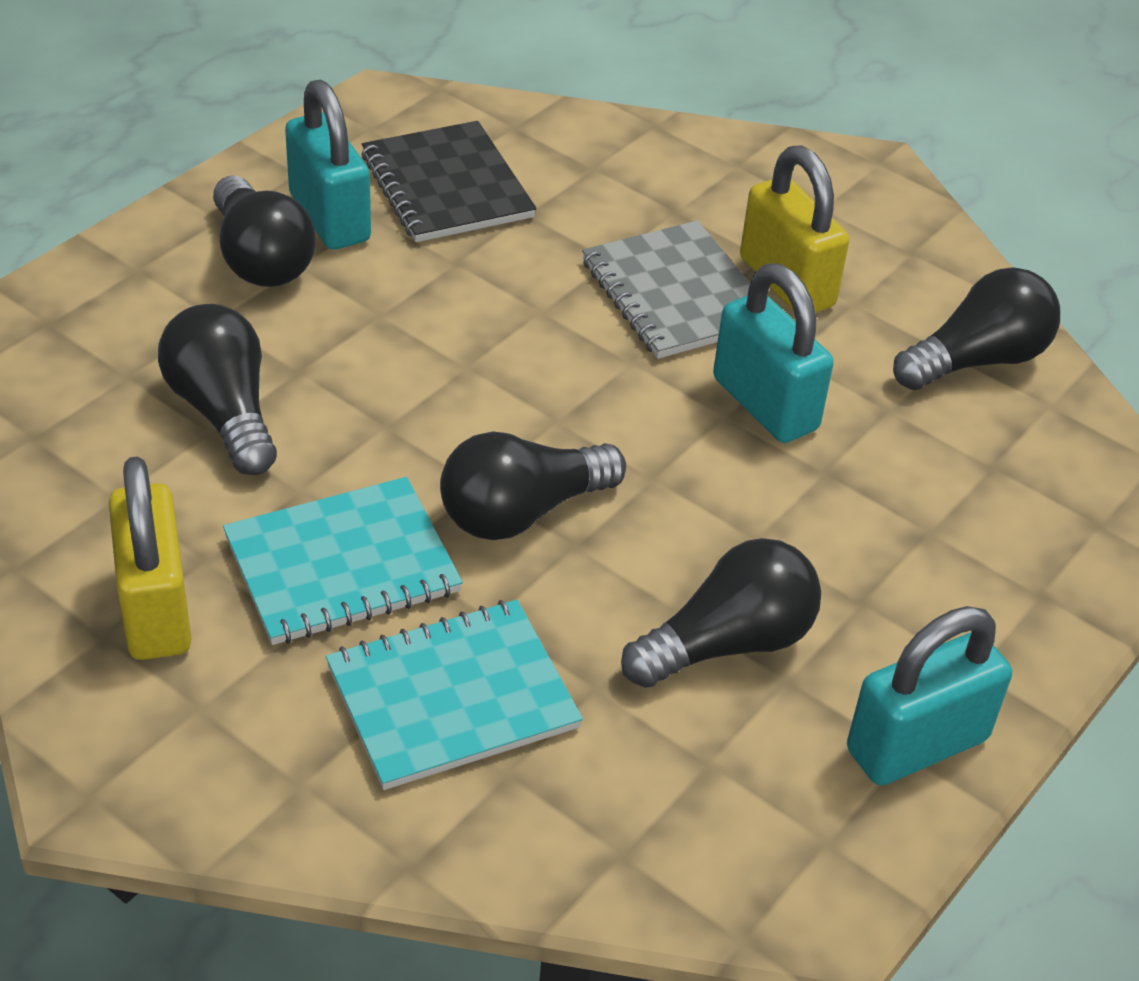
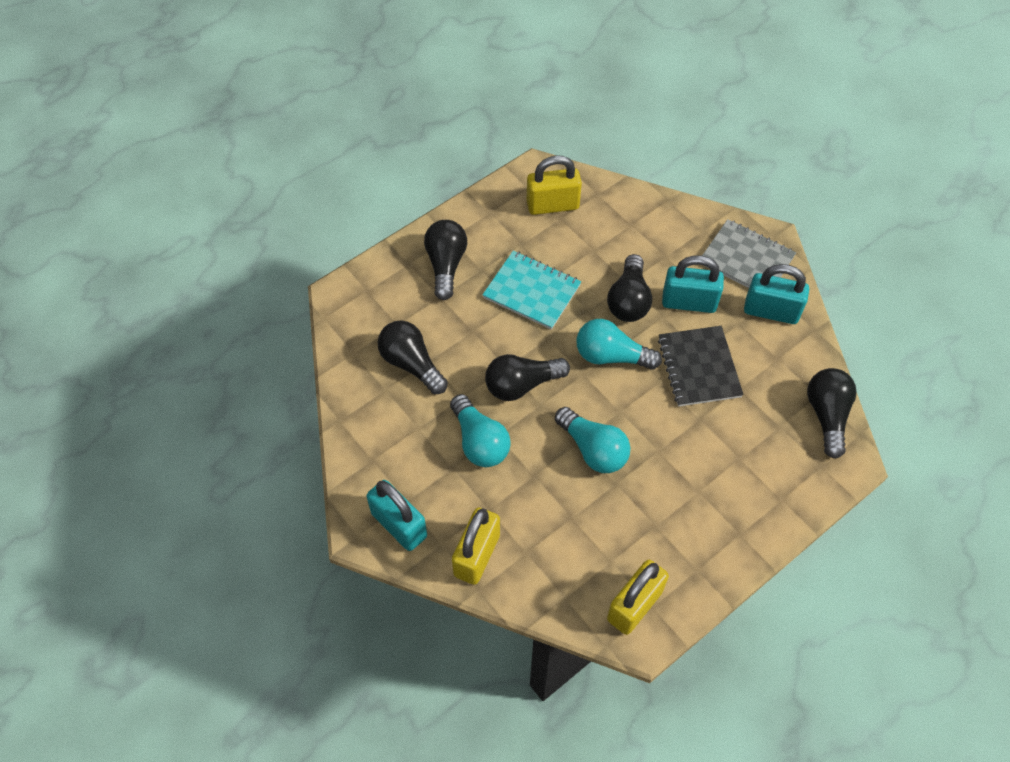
turquoise light bulb: none = 0 -> [450,394,511,467] [555,407,630,473] [576,319,662,370] = 3
turquoise notebook: [223,477,463,645] [326,600,583,790] = 2 -> [482,251,581,330] = 1
yellow padlock: [109,457,192,660] [740,145,849,313] = 2 -> [452,507,500,585] [527,156,582,215] [607,560,669,635] = 3

